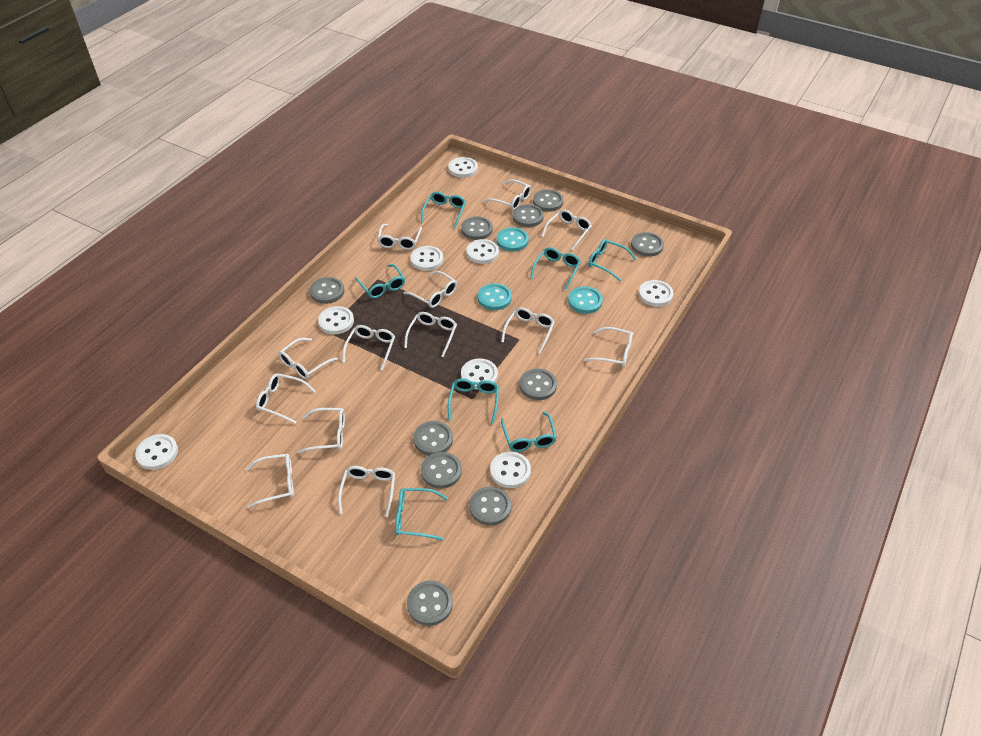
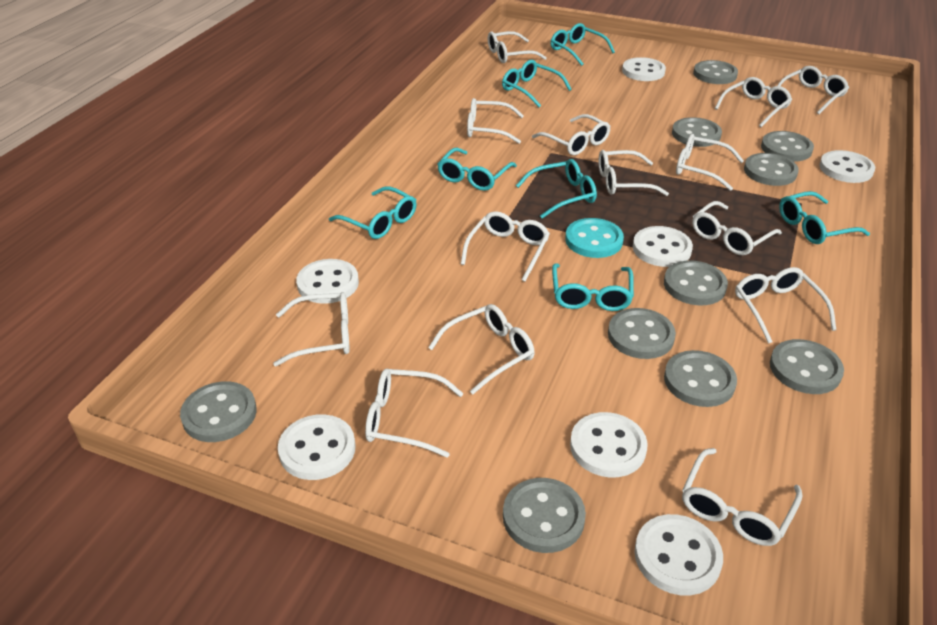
turquoise button: [478,283,512,310] [497,227,529,251] [568,286,603,314] = 3 -> [565,218,624,258] = 1
white button: [135,434,178,470] [318,306,354,334] [410,246,443,271] [448,157,478,178] [461,358,498,390] [467,239,499,264] [490,452,531,488] [639,280,673,307] = 8 -> [278,414,356,480] [296,259,359,304] [570,412,648,478] [622,57,666,81] [633,226,693,267] [634,514,723,595] [819,150,875,183] = 7
white glasses: [246,454,294,508] [256,373,316,424] [278,338,338,379] [297,408,345,454] [338,466,395,517] [342,325,395,370] [377,224,422,250] [403,271,457,308] [404,312,457,357] [484,179,531,210] [501,307,555,354] [542,210,592,250] [584,327,633,367] = 13 -> [273,292,350,366] [365,369,463,458] [428,304,535,395] [461,211,550,282] [467,98,524,144] [488,31,547,63] [532,114,611,155] [599,150,669,196] [676,134,744,191] [682,448,803,546] [692,201,782,255] [715,77,792,127] [735,267,836,344] [777,66,849,114] = 14

